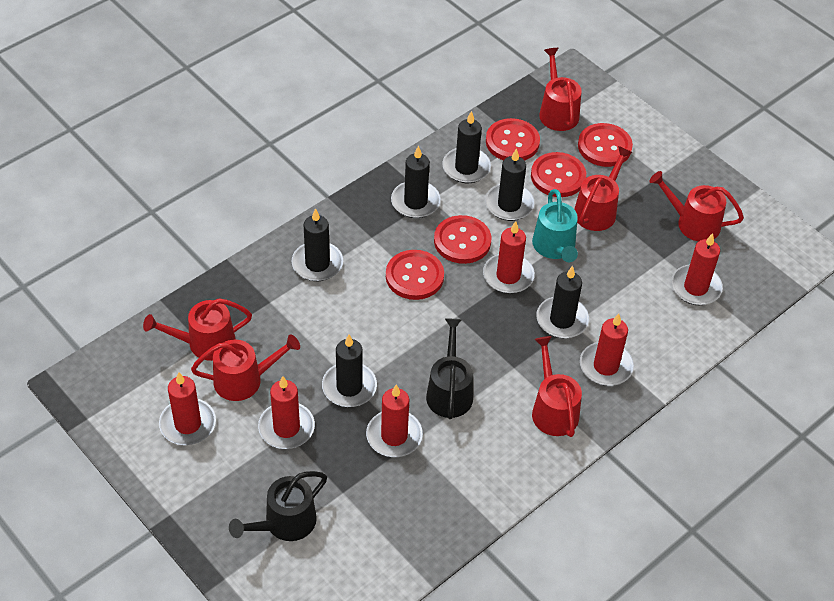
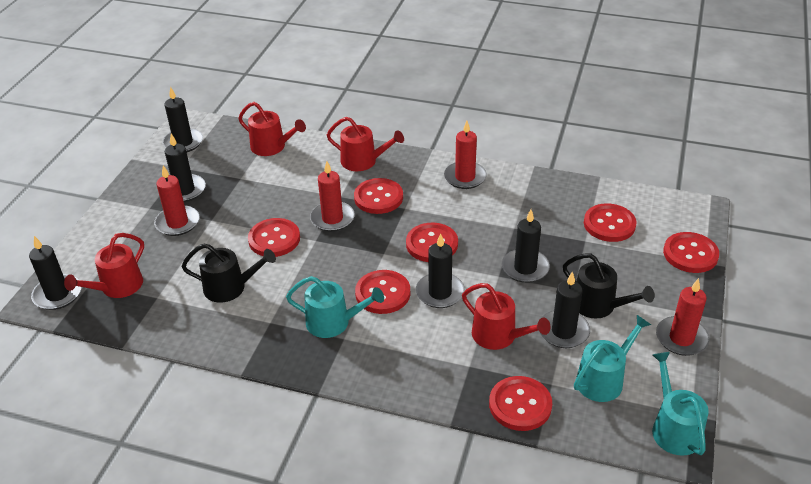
red button: [386,250,444,300] [434,215,491,264] [486,118,540,161] [531,152,586,197] [578,123,633,167] = 5 -> [248,218,300,257] [354,178,403,214] [355,270,410,314] [406,223,458,262] [489,376,552,431] [584,204,637,242] [663,232,719,273] = 7
red candle: [159,372,216,445] [258,376,315,449] [366,384,423,457] [483,221,535,294] [580,314,634,386] [671,233,723,305] = 6 -> [154,165,199,236] [310,161,355,232] [444,121,487,189] [656,278,710,356] = 4
red watering can: [143,299,252,361] [191,334,300,401] [532,336,582,437] [539,48,582,131] [574,146,633,231] [649,171,744,242] = 6 -> [64,233,144,298] [238,102,306,156] [327,117,404,171] [462,283,551,350] = 4
turquoise watering can: [532,189,578,262] = 1 -> [286,276,384,338] [574,315,651,402] [652,352,709,456] = 3

